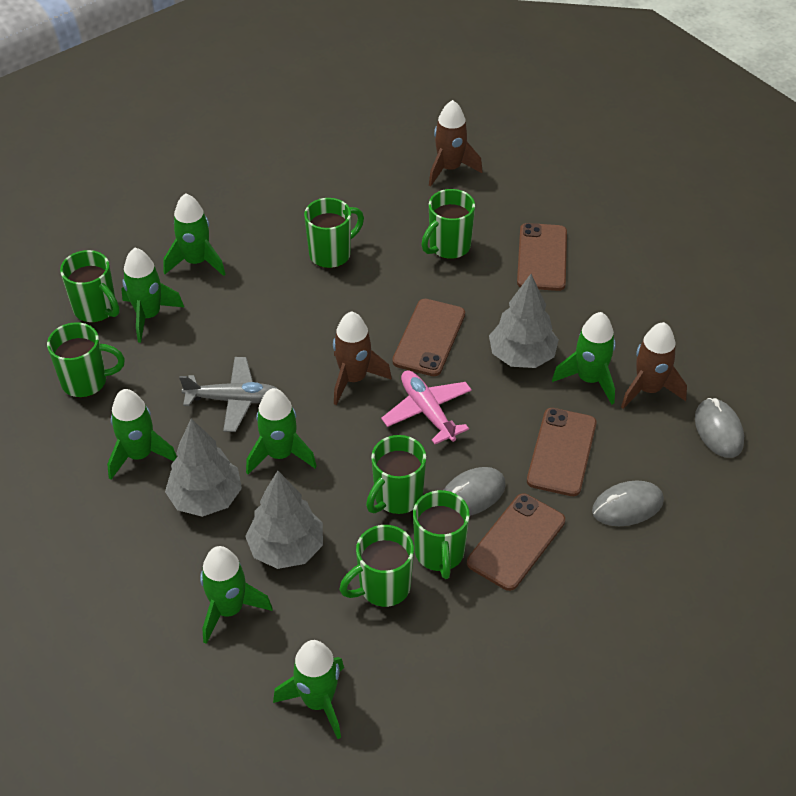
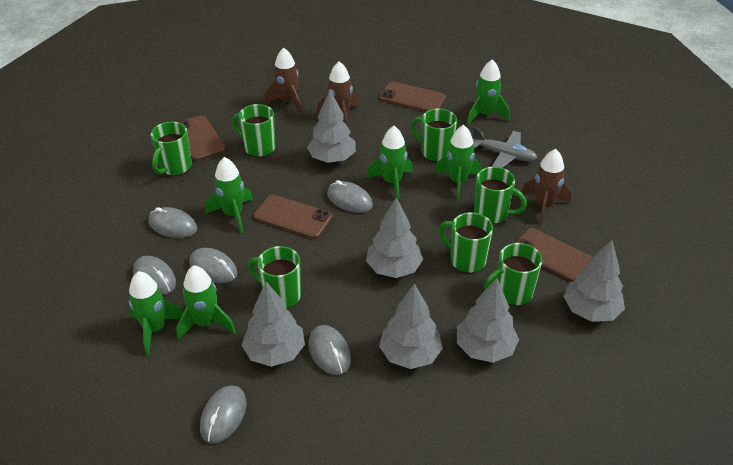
green rocket: [107,389,177,480] [121,248,184,343] [163,193,226,276] [200,546,272,644] [246,388,316,474] [273,640,344,739] [552,312,616,404] = 7 -> [128,271,184,356] [176,265,236,340] [205,157,253,233] [366,126,413,201] [434,125,482,200] [467,59,510,124] = 6
grey mouse: [444,467,506,516] [592,481,664,526] [695,398,744,458] = 3 -> [133,256,176,295] [149,207,197,238] [189,248,237,283] [200,385,247,444] [308,325,351,375] [327,180,373,213] = 6
grey tree: [165,419,242,517] [245,471,323,569] [489,274,559,368] = 3 -> [242,282,305,367] [307,90,356,163] [366,198,423,278] [379,284,443,369] [457,278,519,363] [563,240,625,322] = 6
pink plane: [381,370,472,444] = 1 -> none = 0

